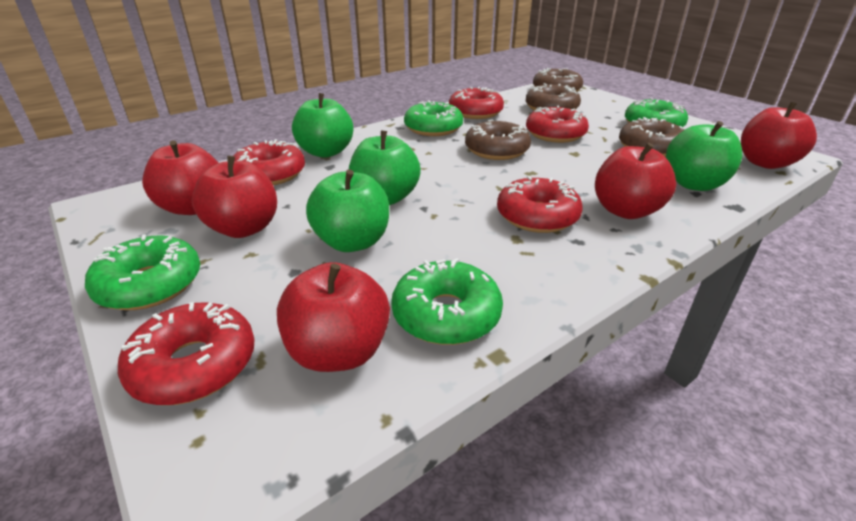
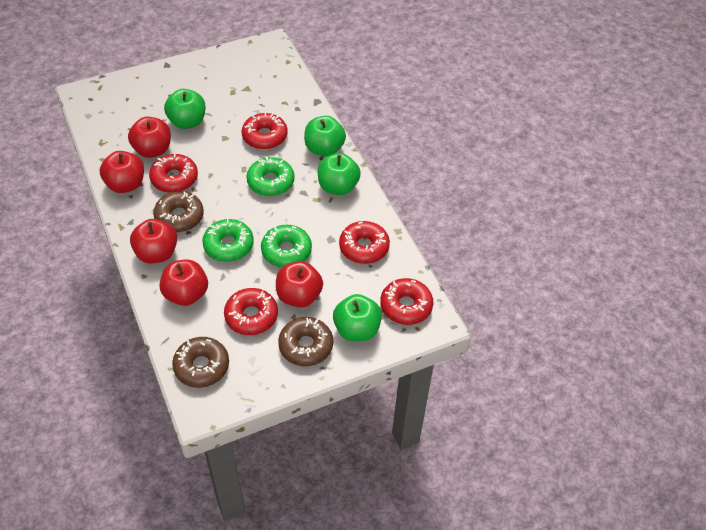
brown donut: [465,120,531,160] [526,83,581,111] [533,68,583,91] [619,117,684,157] = 4 -> [153,191,204,232] [172,337,229,388] [278,317,333,366] = 3
green donut: [85,234,200,310] [391,258,503,345] [404,100,463,136] [625,98,688,127] = 4 -> [202,219,254,262] [246,156,295,196] [261,225,312,267] = 3

